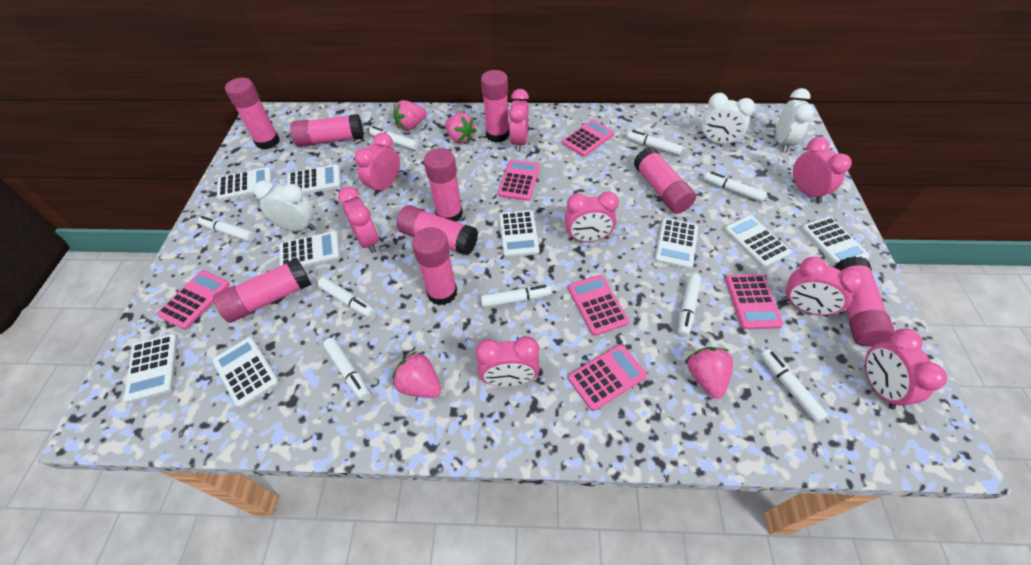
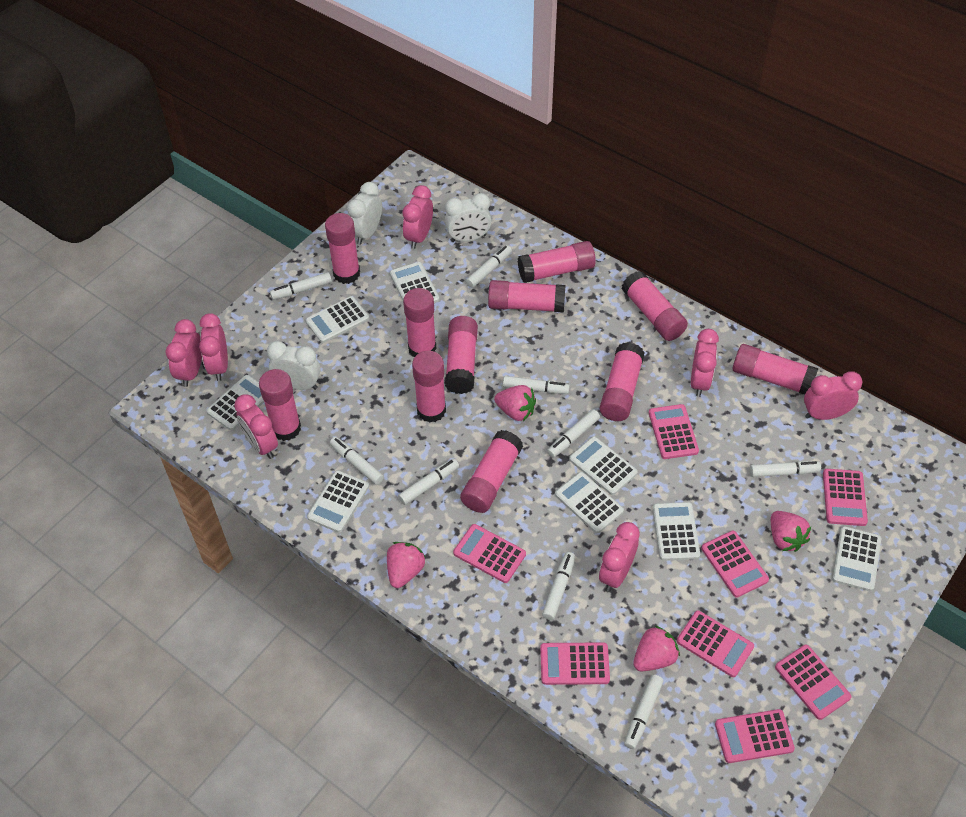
pink calculator: [157,270,230,330] [498,160,540,201] [562,119,614,157] [568,275,629,336] [568,344,647,411] [725,274,783,330] = 6 -> [453,524,526,583] [540,642,610,685] [649,404,699,459] [677,610,754,677] [701,531,769,598] [715,709,795,763] [775,645,851,720] [823,469,868,526] = 8
pink clock: [338,186,379,253] [355,133,400,196] [475,336,540,387] [509,89,529,152] [565,192,619,242] [782,256,865,317] [793,137,852,203] [864,329,947,409] = 8 -> [166,319,202,387] [199,313,228,381] [234,394,278,459] [402,185,433,249] [599,522,640,592] [691,329,719,397] [804,371,863,420] = 7
pink glue stick: [213,258,312,323] [225,78,280,149] [290,114,364,147] [397,205,478,255] [412,227,457,305] [424,148,463,222] [481,70,509,143] [634,147,696,213] [834,256,895,347] = 9 -> [259,369,301,441] [325,213,360,284] [403,288,437,357] [412,351,446,422] [445,316,478,394] [460,430,523,513] [488,280,566,312] [518,241,596,283] [600,342,645,421] [622,271,688,341] [733,344,819,395] = 11
white calculator: [124,334,178,403] [212,337,279,408] [217,167,272,201] [279,231,340,267] [287,164,341,194] [499,210,539,257] [655,218,698,269] [724,215,791,268] [801,217,870,265] = 9 -> [206,375,264,431] [306,296,369,343] [307,470,369,533] [390,262,440,303] [555,472,624,533] [569,436,637,495] [653,502,700,561] [832,526,881,591] = 8

